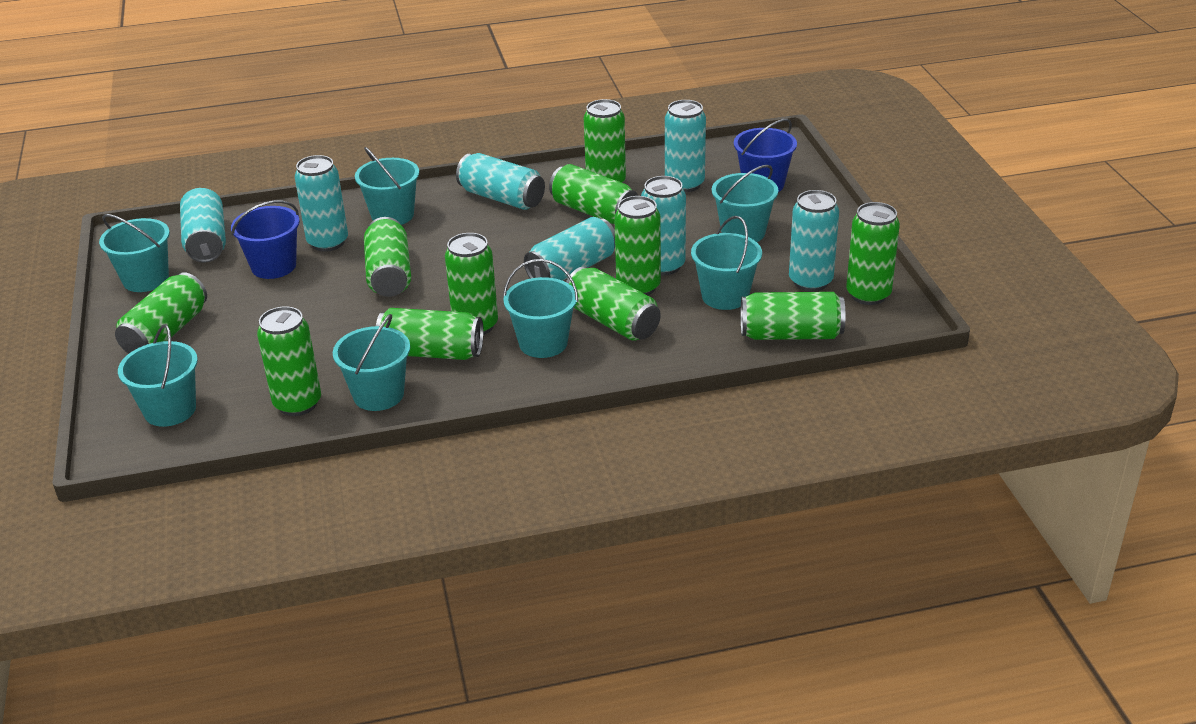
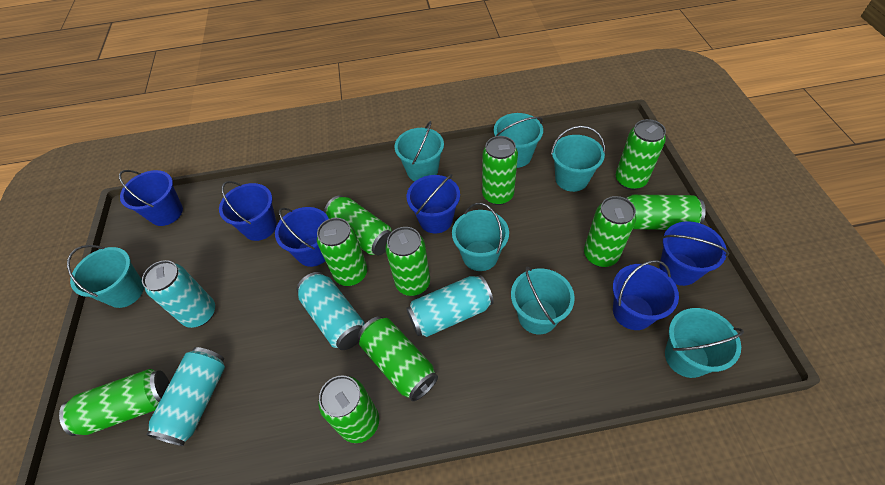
blue bucket: [231,200,300,279] [734,119,797,192] = 2 -> [119,170,183,226] [219,181,277,241] [275,207,329,267] [407,174,460,234] [613,260,679,330] [660,221,729,286] = 6
green can: [115,272,207,354] [257,306,321,416] [364,217,411,297] [376,308,484,360] [445,233,498,335] [549,164,638,224] [566,267,661,341] [584,99,626,183] [614,196,661,295] [741,292,845,340] [846,202,900,305] = 11 -> [59,369,169,436] [317,218,367,286] [319,376,379,443] [324,195,392,255] [358,316,438,401] [386,227,430,296] [482,136,518,205] [584,196,636,267] [616,119,666,190] [623,195,706,230] = 10
turquoise can: [180,188,226,263] [295,155,348,252] [456,153,545,210] [524,217,615,281] [641,176,686,276] [665,100,706,192] [789,190,839,292] = 7 -> [142,260,215,328] [146,347,225,446] [296,272,365,350] [406,275,494,337] = 4

